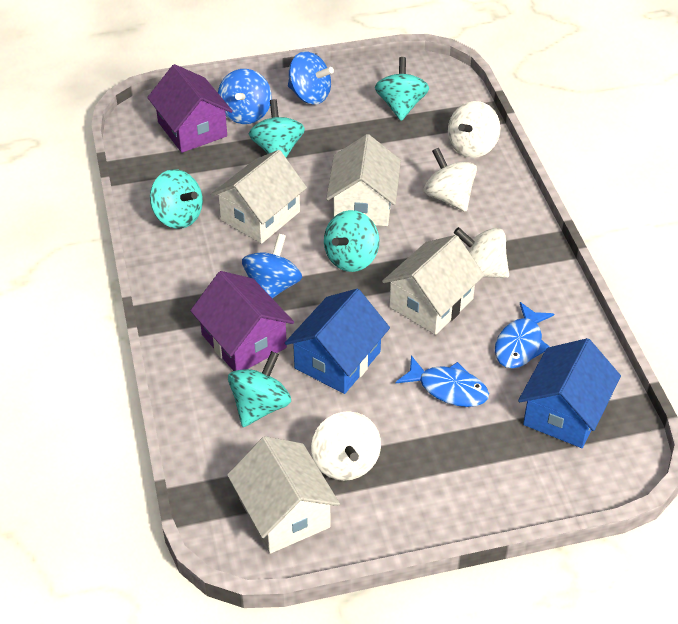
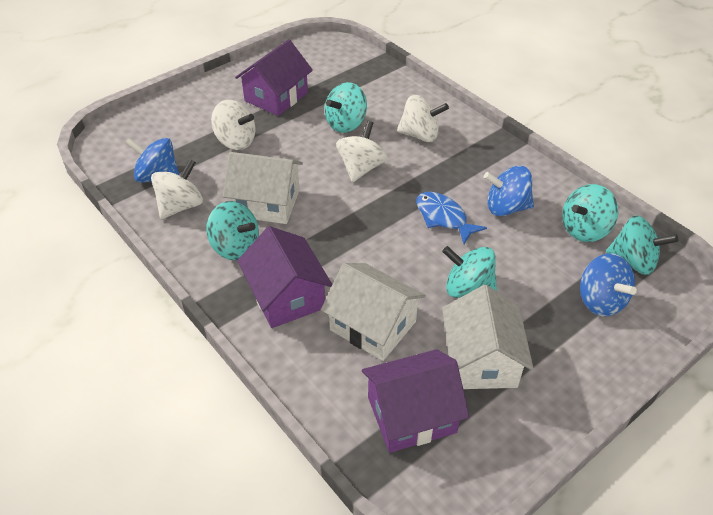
blue fish: [396,356,489,407] [495,302,554,369] = 2 -> [416,192,487,244] = 1
blue house: [285,289,390,394] [518,338,621,448] = 2 -> none = 0
purple house: [147,64,233,153] [190,271,294,371] = 2 -> [235,39,313,116] [237,226,333,328] [362,349,469,453] = 3
white house: [211,150,307,244] [227,436,340,554] [326,134,401,226] [382,235,484,335] = 4 -> [223,152,303,224] [321,263,426,361] [442,285,534,389] = 3

